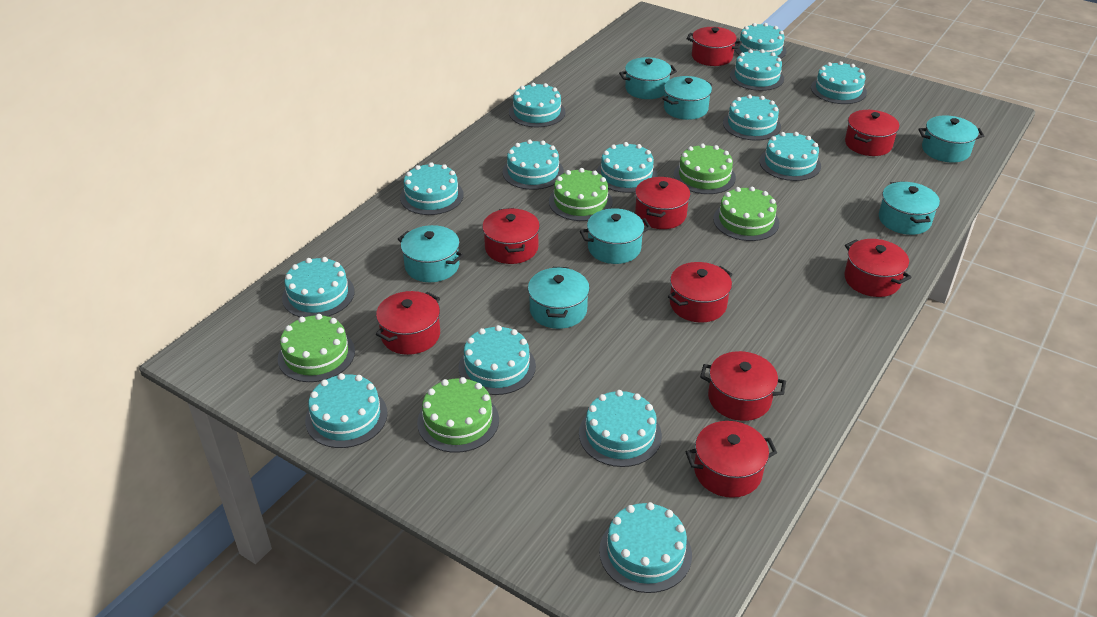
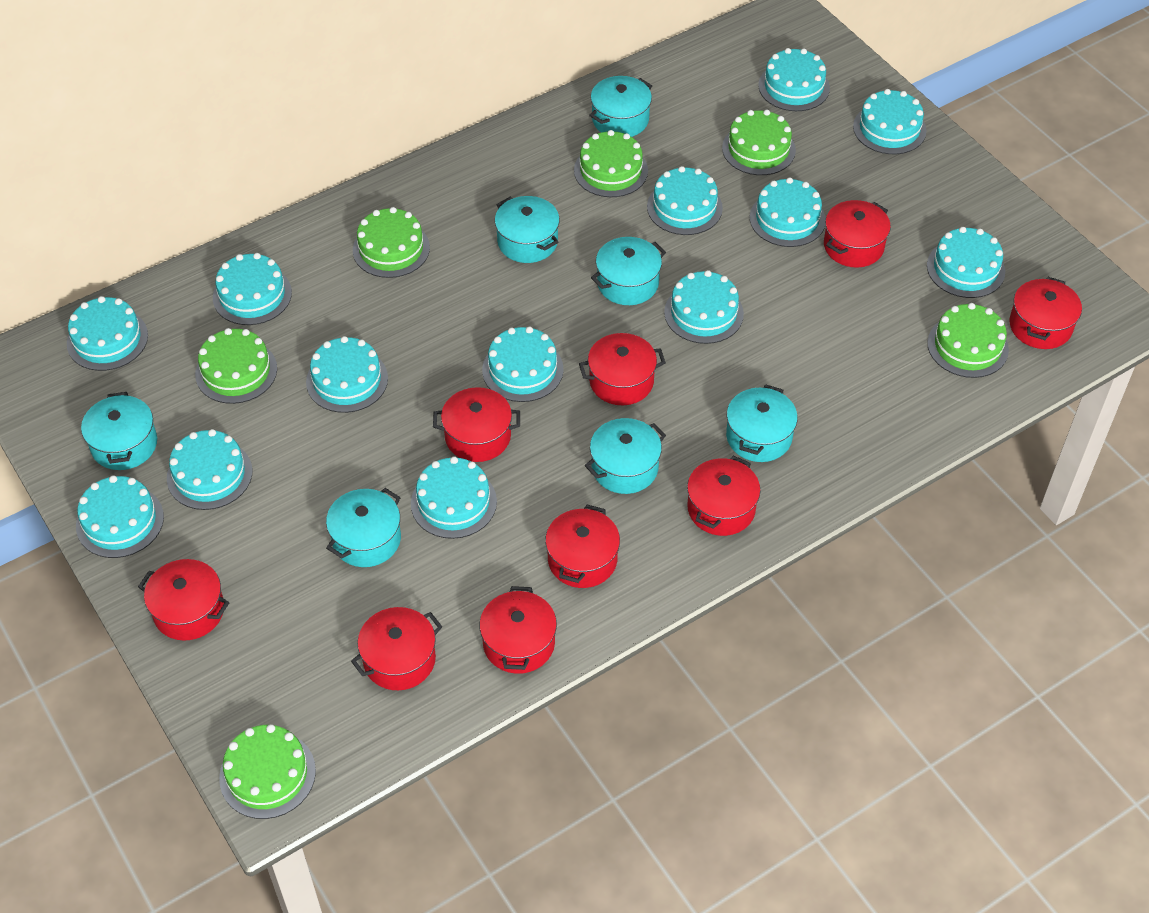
green cake: [278,314,355,382] [417,377,499,453] [549,168,613,221] [674,143,736,194] [713,187,779,241] = 5 -> [195,328,277,404] [219,724,316,819] [353,207,430,278] [574,130,648,197] [722,110,796,175] [927,303,1009,378] = 6
turquoise cake: [282,257,355,317] [305,373,388,448] [400,162,464,215] [459,325,536,395] [503,139,564,190] [509,83,565,127] [579,390,662,467] [596,142,658,193] [599,502,692,593] [723,94,781,141] [730,49,784,91] [735,23,787,59] [759,132,821,181] [811,61,867,104] = 14 -> [67,296,148,371] [76,475,164,558] [167,429,252,510] [213,253,292,325] [306,336,388,413] [411,456,497,539] [482,327,564,402] [647,166,723,235] [664,270,744,344] [750,178,826,247] [758,48,830,111] [853,89,926,154] [927,227,1005,298] = 13

